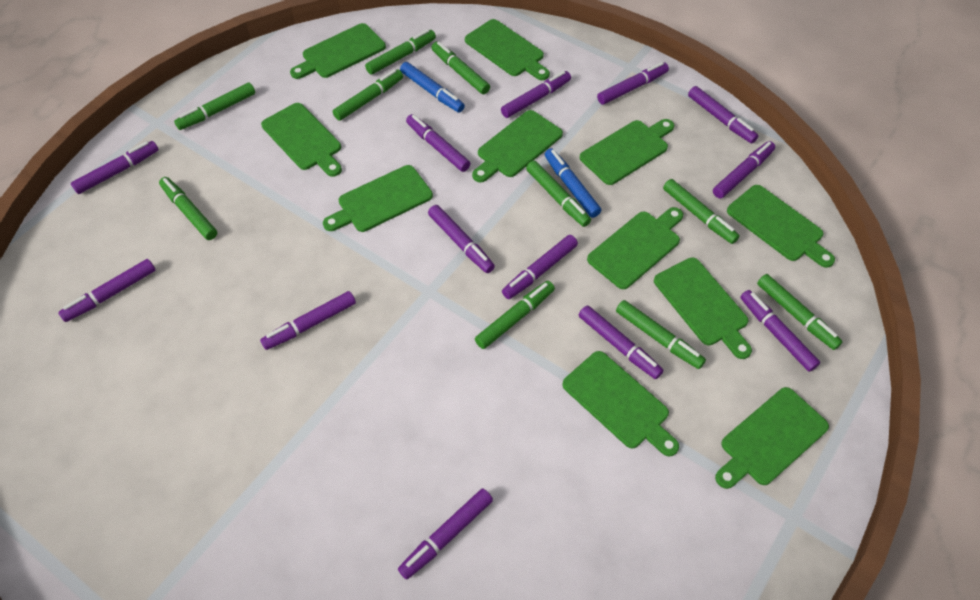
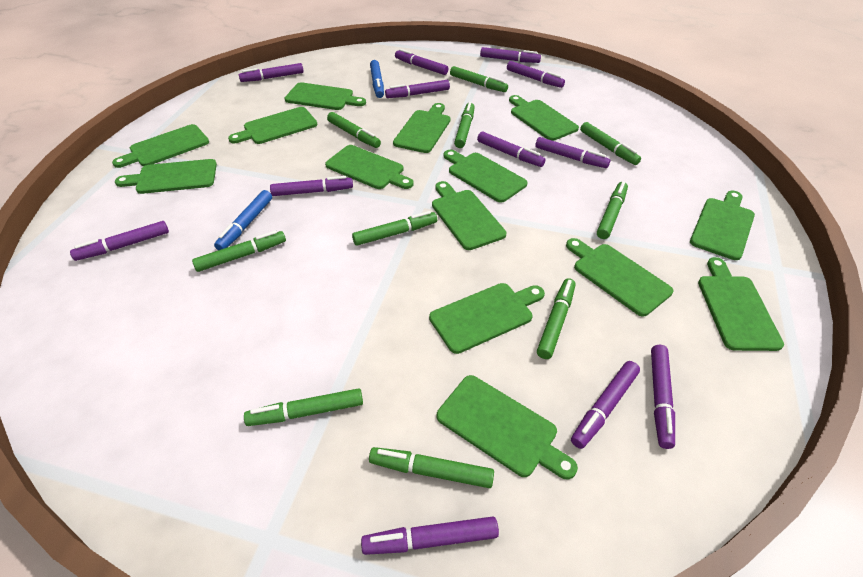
green cutting board: [261,103,342,177] [290,23,386,79] [323,165,433,232] [465,19,550,80] [472,110,563,182] [562,351,679,457] [580,119,674,185] [587,207,683,289] [654,257,752,359] [715,387,829,489] [727,185,835,268] = 11 -> [112,124,209,168] [115,159,217,194] [228,107,317,144] [284,82,366,110] [325,145,413,189] [393,103,450,153] [429,283,545,354] [432,181,506,250] [437,375,578,479] [444,150,528,203] [509,95,579,141] [566,238,673,317] [690,191,755,260] [698,257,784,351] = 14
purple marker: [58,259,155,322] [71,141,159,194] [260,291,356,350] [398,488,493,579] [406,114,471,172] [428,205,495,273] [501,71,571,118] [502,235,578,299] [579,305,664,379] [597,62,669,105] [688,86,758,143] [713,141,775,198] [740,290,820,372] = 13 -> [70,221,169,261] [239,63,304,82] [270,176,353,196] [361,516,499,555] [385,80,450,98] [395,49,448,75] [477,131,545,167] [480,47,541,63] [507,61,565,88] [535,137,610,168] [571,361,640,449] [651,345,675,449] = 12

